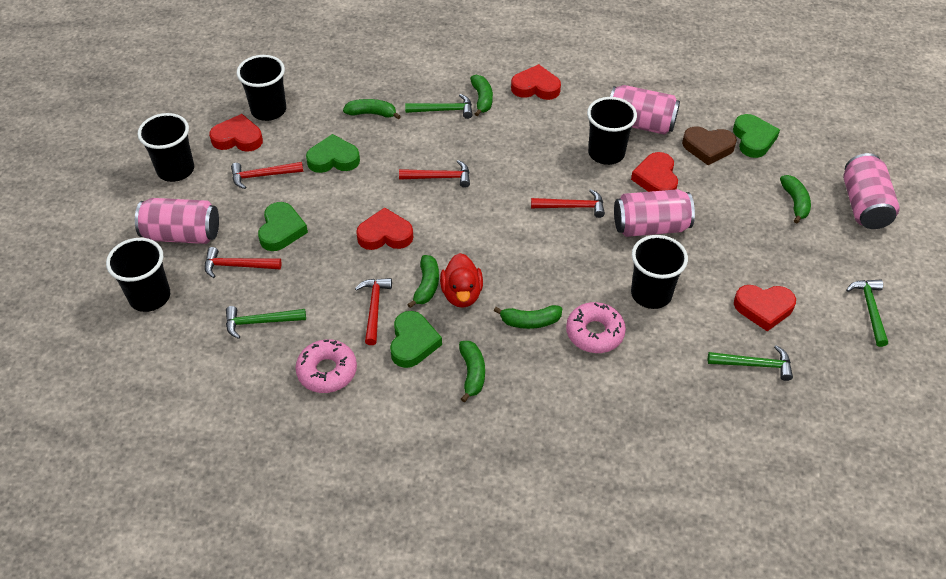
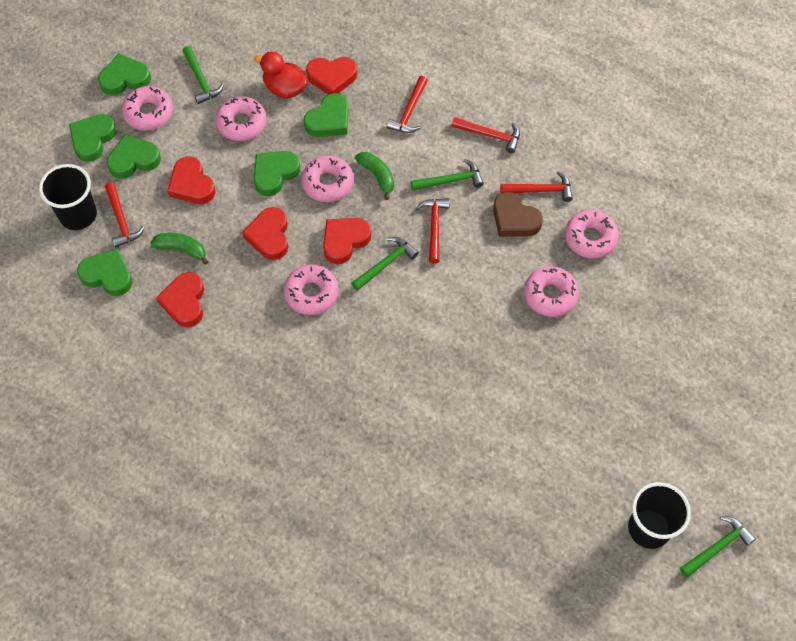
black cup: [106,238,170,312] [138,113,194,182] [237,55,286,121] [587,97,637,165] [631,235,688,309] = 5 -> [39,164,97,230] [628,482,691,549] = 2
green banana: [343,99,401,119] [407,255,439,308] [459,341,485,402] [470,75,493,116] [494,305,563,329] [780,175,811,224] = 6 -> [150,233,208,265] [355,152,394,200] = 2
green heart: [258,202,308,251] [306,134,360,173] [390,311,442,368] [733,114,780,158] = 4 -> [69,114,116,162] [77,248,132,296] [98,54,151,95] [107,134,161,179] [254,151,300,196] [304,93,349,137] = 6
pink can: [135,198,219,244] [610,85,680,135] [614,189,695,237] [843,153,900,229] = 4 -> none = 0
pink donut: [295,339,357,393] [566,302,626,353] = 2 -> [122,86,173,130] [216,96,267,141] [284,265,339,315] [301,156,354,202] [524,266,579,317] [565,210,619,259] = 6

